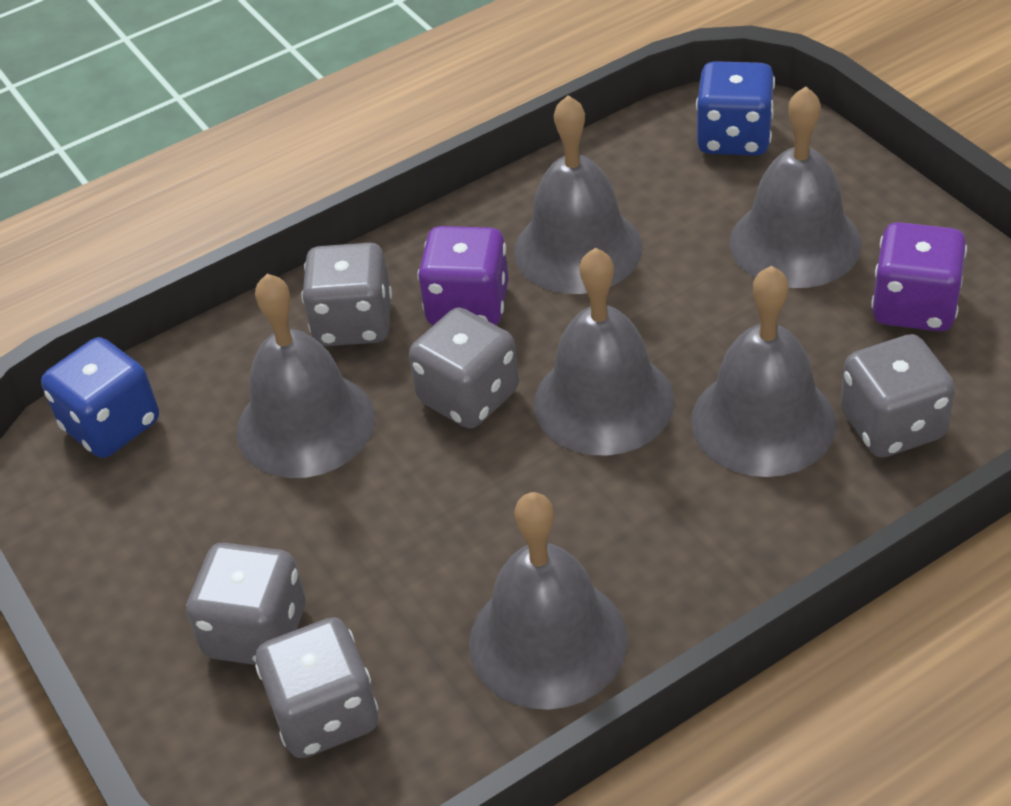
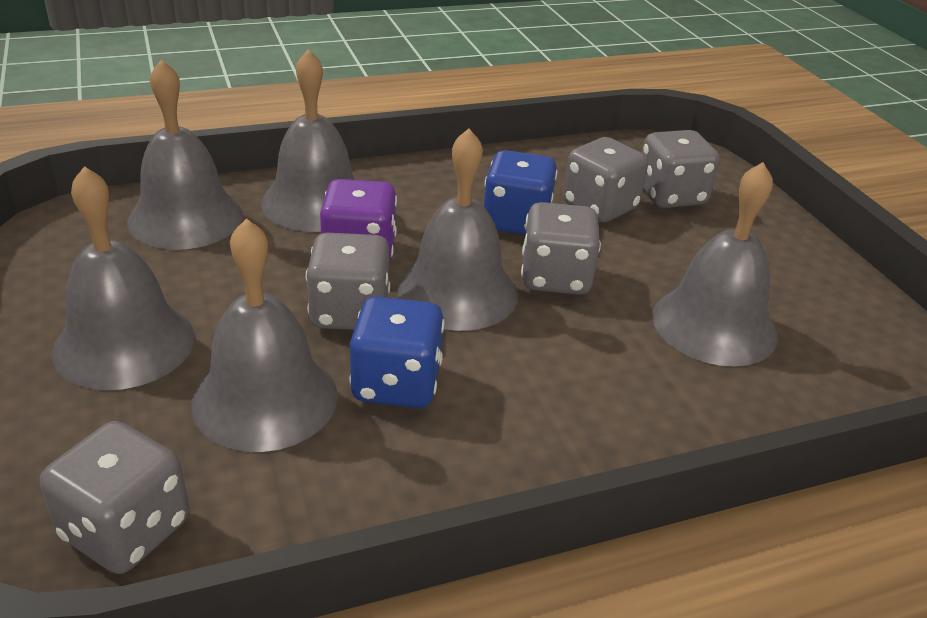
purple dice: [417,226,508,325] [871,222,967,331] = 2 -> [320,179,397,263] = 1

